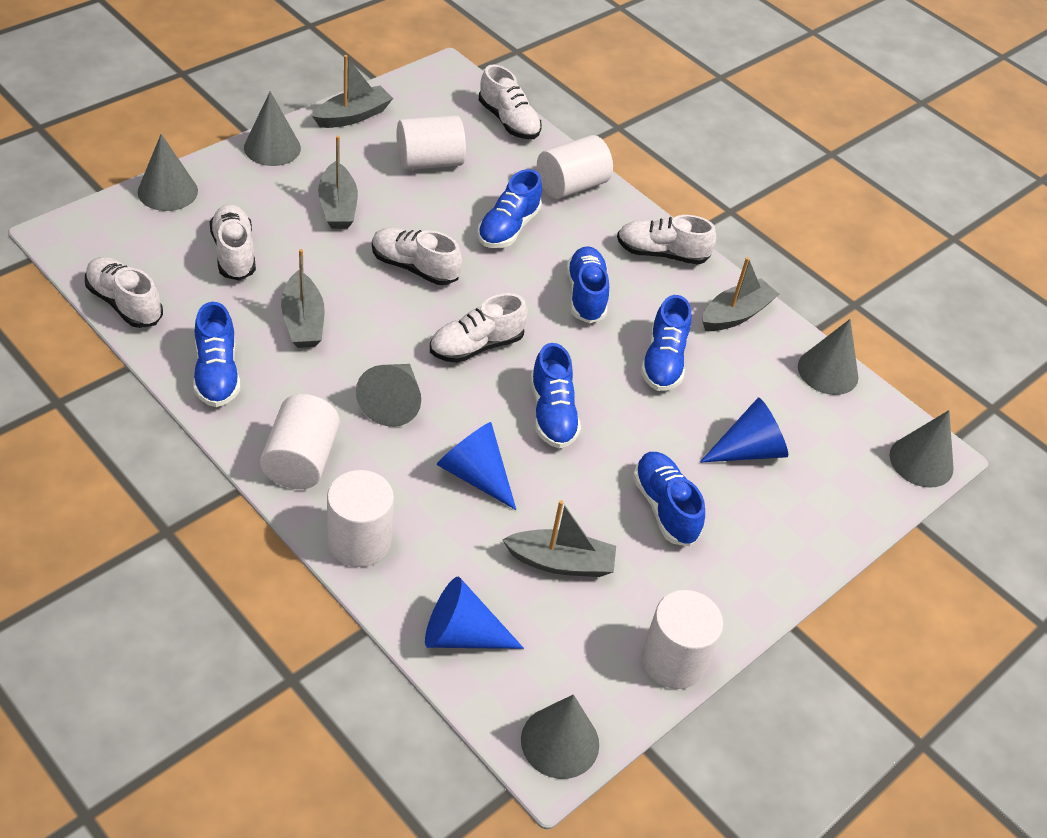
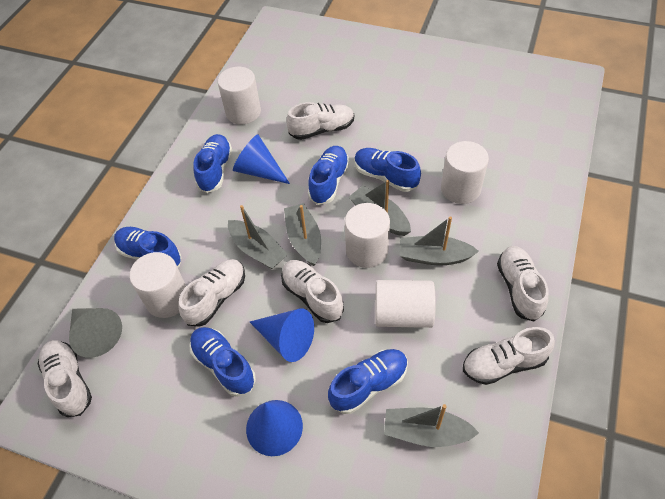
grey cone: [138,134,198,211] [244,91,301,166] [356,364,421,427] [521,694,599,779] [798,319,859,395] [890,410,954,488] = 6 -> [69,308,122,358] = 1

